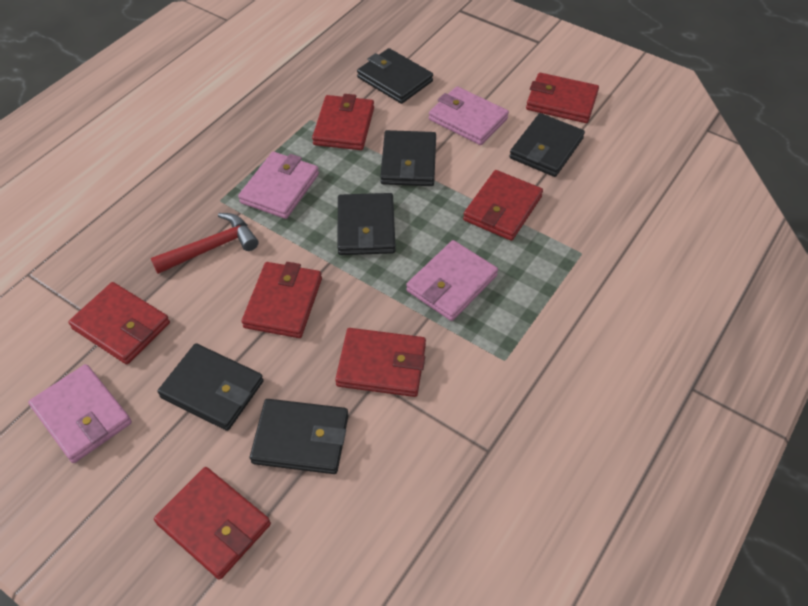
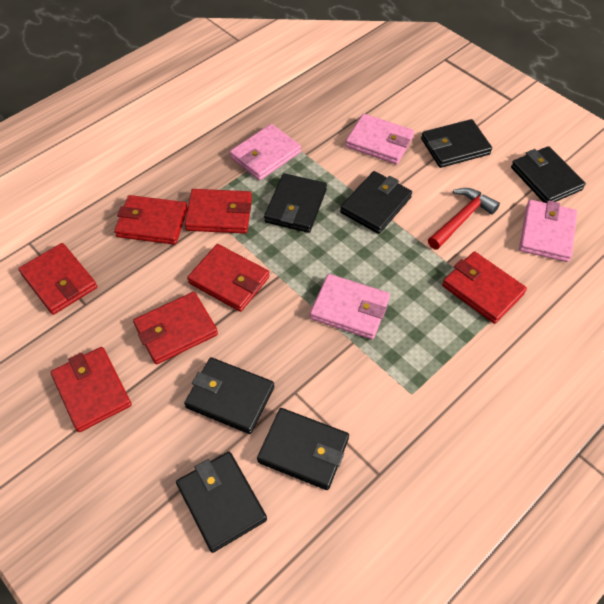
black wallet: [158,343,264,431] [250,399,349,474] [337,193,396,255] [357,48,433,104] [380,130,436,186] [509,113,585,177] = 6 -> [176,452,267,553] [184,357,274,434] [257,408,349,490] [264,173,327,233] [340,171,412,234] [421,119,492,168] [511,146,586,203] = 7

